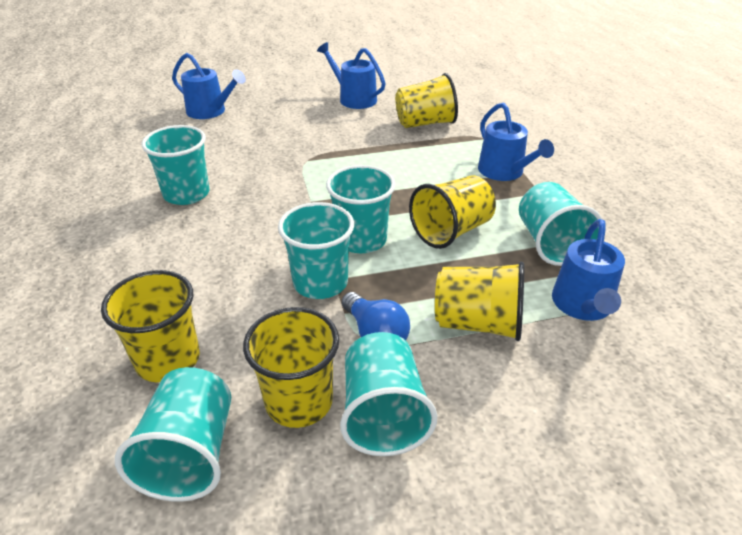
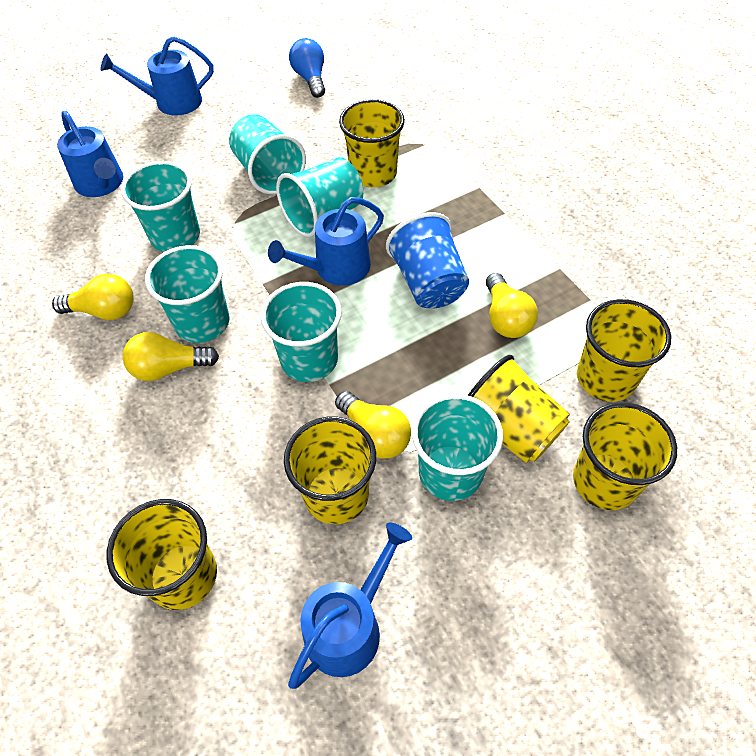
blue cup: none = 0 -> [386,212,469,308] = 1
yellow cup: [101,270,200,382] [243,307,339,428] [395,73,458,128] [409,175,496,249] [435,262,524,341] = 5 -> [107,499,217,610] [284,417,376,524] [339,99,405,188] [467,355,570,463] [573,402,677,510] [577,299,671,402] = 6
yellow light bulb: none = 0 -> [52,274,134,320] [123,332,219,381] [335,391,411,459] [486,273,538,338] = 4

